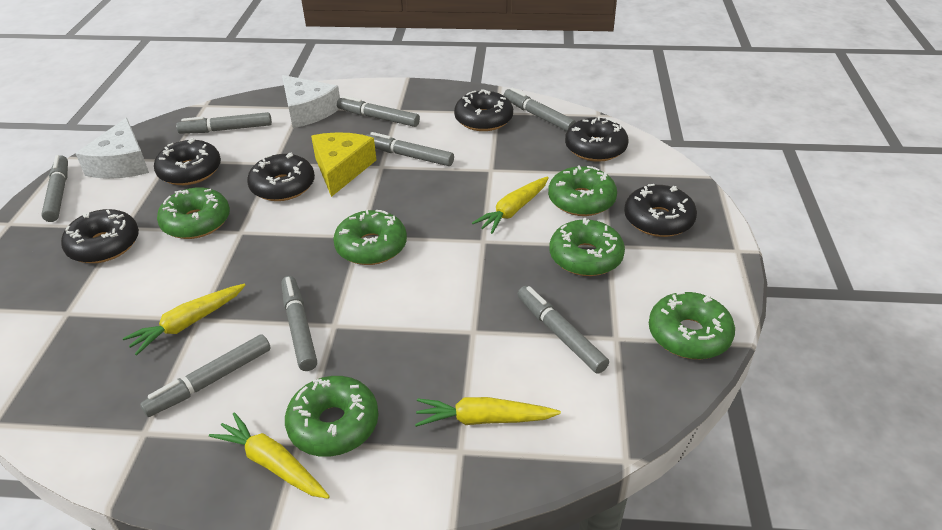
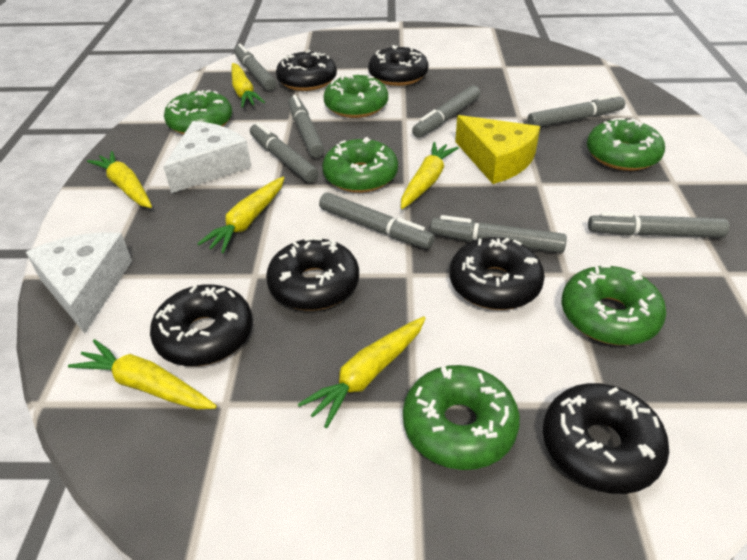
yellow carrot: [123,284,246,355] [209,412,330,499] [415,397,561,427] [472,176,549,234] = 4 -> [68,339,217,409] [87,151,152,208] [197,177,284,253] [231,63,265,108] [298,317,426,428] [401,142,459,209] = 6

